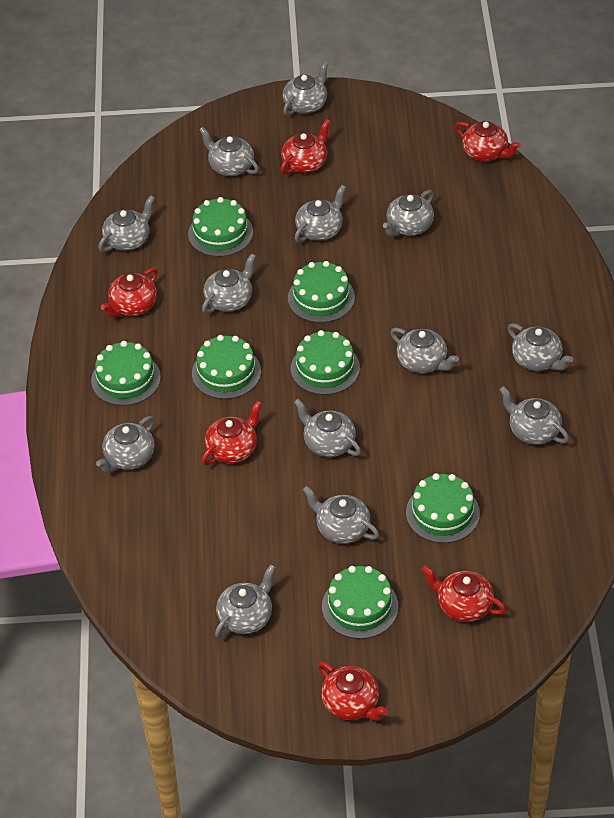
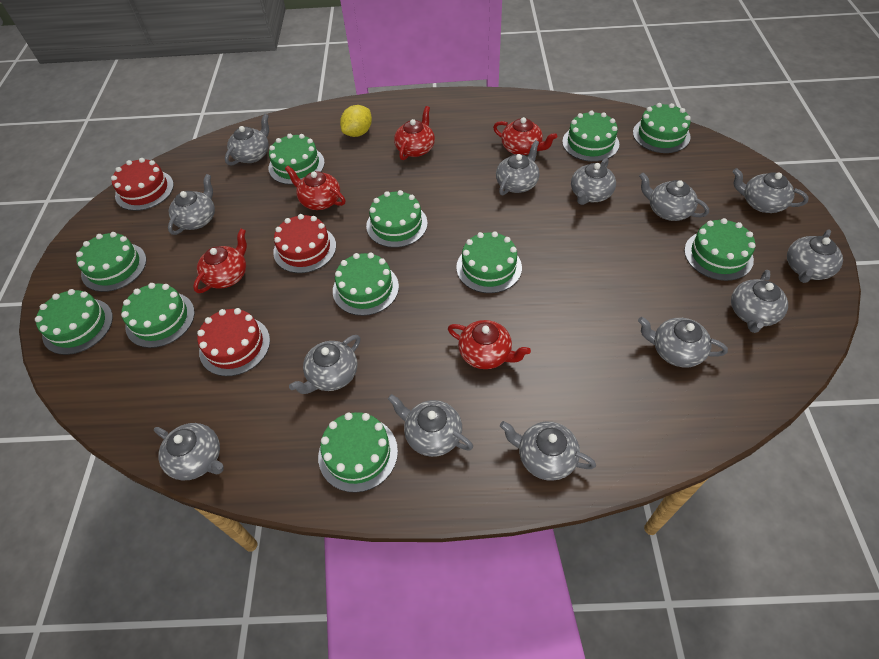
green cake: [91,341,161,406] [188,197,253,257] [192,335,261,399] [288,261,355,323] [291,330,360,395] [322,566,398,639] [406,473,480,543] = 7 -> [35,289,113,355] [76,232,147,292] [121,283,195,348] [269,134,325,185] [318,412,398,493] [333,253,399,316] [366,190,428,248] [456,231,522,293] [562,110,619,162] [633,103,691,153] [684,218,756,281] = 11
red cake: none = 0 -> [111,158,174,211] [197,308,270,376] [273,214,336,273] = 3
red teapot: [101,268,158,318] [202,401,262,465] [281,119,331,175] [318,662,388,721] [421,565,506,622] [455,121,521,161] = 6 -> [193,229,247,293] [285,166,346,210] [394,106,435,160] [448,320,531,369] [493,117,557,155] = 5
yellow lemon: none = 0 -> [340,105,372,137] = 1

